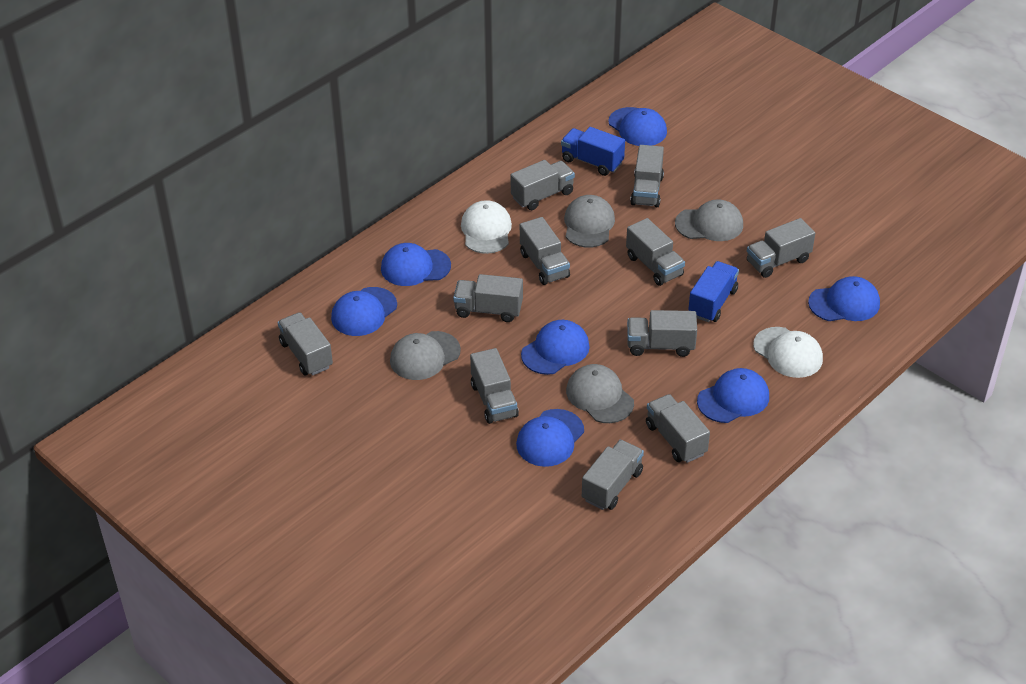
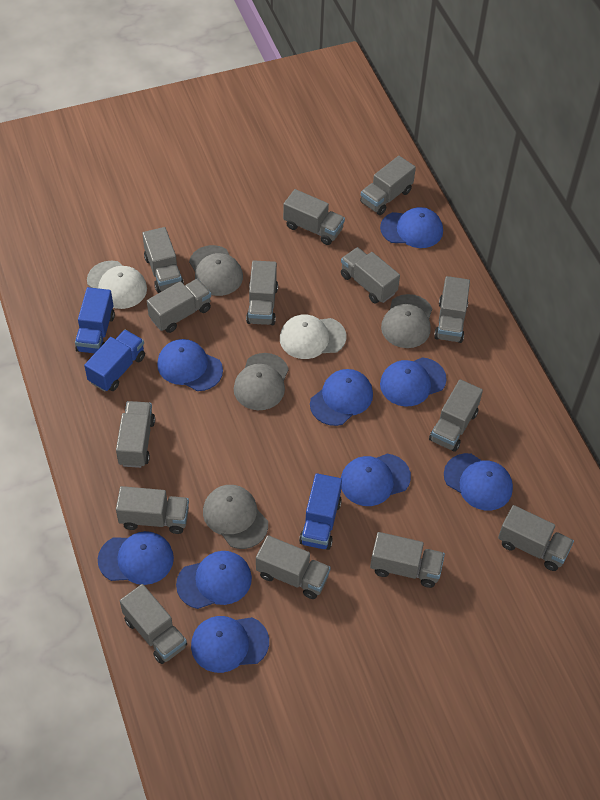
blue cap: [331,287,397,336] [381,243,451,286] [516,409,584,467] [521,320,590,375] [608,107,667,146] [697,368,769,423] [808,276,880,321] = 7 -> [98,531,174,585] [157,339,223,391] [176,551,252,609] [191,616,269,673] [310,369,373,426] [341,454,411,506] [380,207,443,248] [380,358,447,407] [444,453,513,510] = 9
blue truck: [561,127,625,176] [688,261,739,322] = 2 -> [75,287,115,353] [84,330,145,392] [299,473,342,550] = 3
grey truck: [278,312,333,376] [453,274,523,322] [470,348,519,424] [511,160,575,210] [520,217,570,285] [582,440,644,510] [626,218,685,286] [627,310,697,357] [630,145,664,207] [646,394,710,463] [747,218,815,278] = 11 -> [116,401,155,468] [116,486,189,534] [120,584,187,664] [142,227,184,293] [147,279,211,333] [246,261,278,325] [256,535,331,599] [283,189,345,245] [341,247,400,304] [360,156,416,215] [370,532,445,588] [429,379,483,452] [434,276,470,343] [498,505,574,571] = 14

